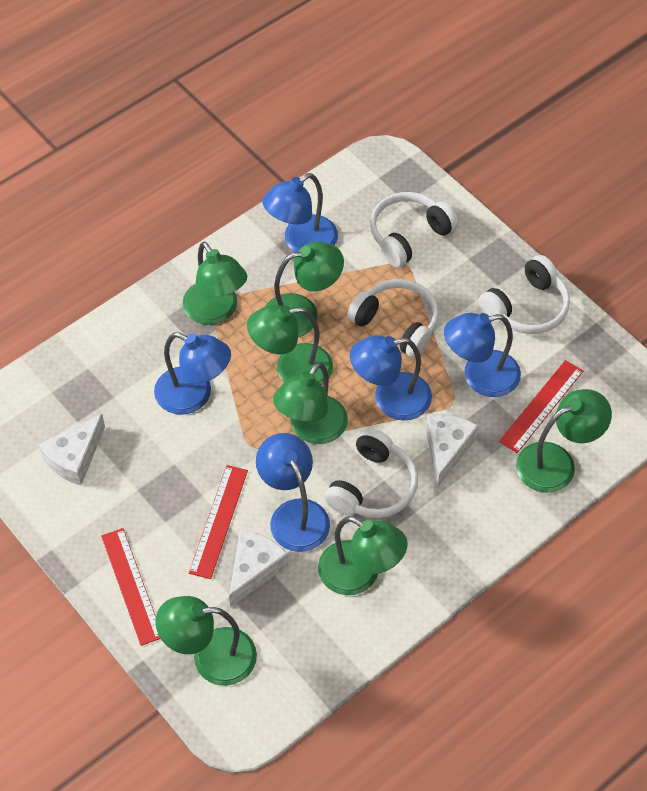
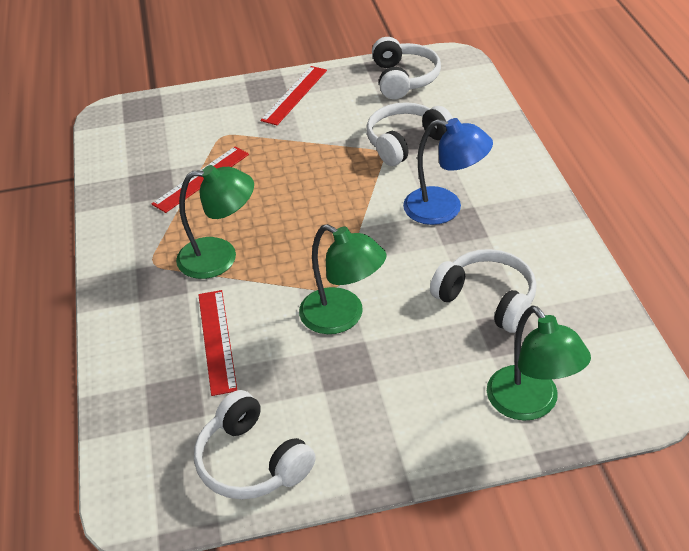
blue lamp: [154,332,231,415] [256,433,330,552] [262,173,338,252] [350,335,432,421] [444,313,521,397] = 5 -> [403,118,493,225] = 1
green lamp: [155,596,257,686] [183,242,247,325] [247,305,333,385] [266,242,344,337] [273,362,348,444] [318,516,408,595] [516,389,612,493] = 7 -> [176,165,254,279] [299,224,387,334] [487,306,591,421] = 3
white cheese: [38,414,105,485] [229,529,289,608] [425,414,479,488] = 3 -> none = 0

